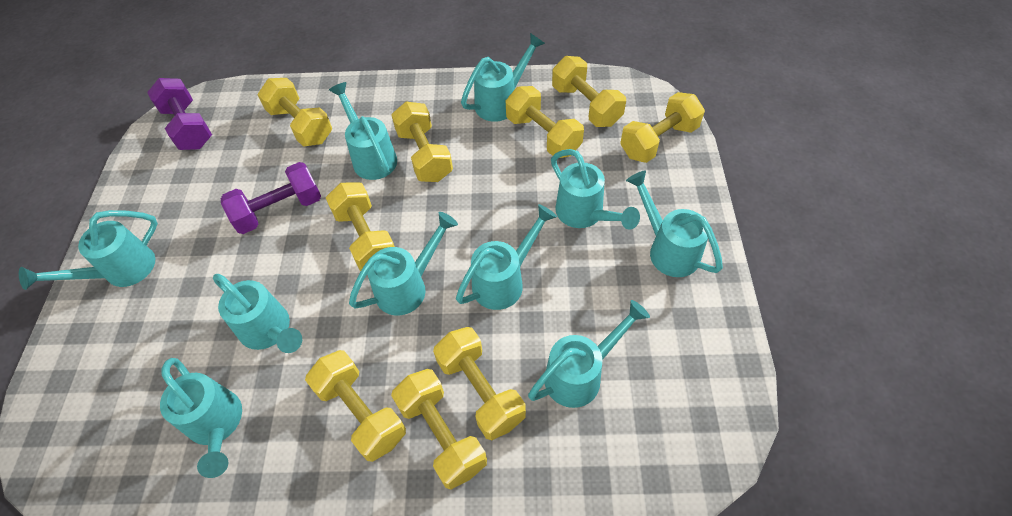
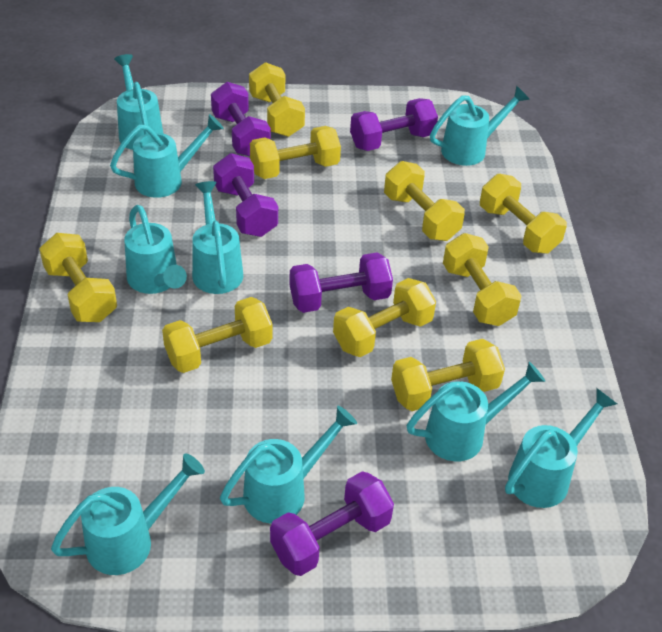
purple dumbbell: [147,78,212,150] [221,162,321,234] = 2 -> [211,82,271,156] [213,153,278,237] [270,471,394,576] [289,252,393,313] [350,98,438,151] = 5
turquoise watering can: [19,210,158,290] [160,358,242,478] [213,274,302,353] [329,82,397,180] [349,212,458,316] [456,204,557,310] [461,33,545,122] [528,300,650,408] [551,149,640,230] [626,170,723,277] = 10 -> [51,453,205,575] [110,114,224,198] [114,54,163,150] [124,205,187,294] [192,181,243,294] [220,406,357,524] [407,362,545,461] [430,86,530,166] [505,388,617,508] = 9

